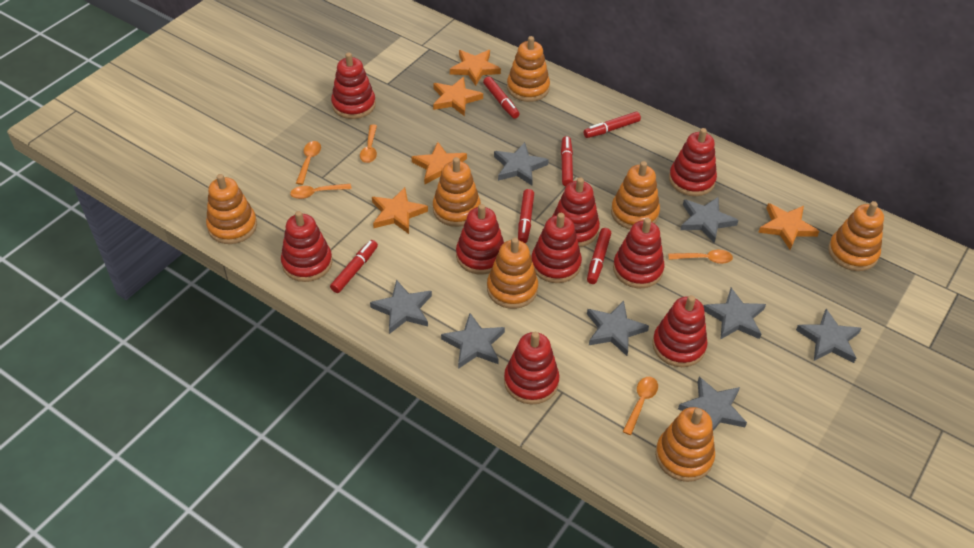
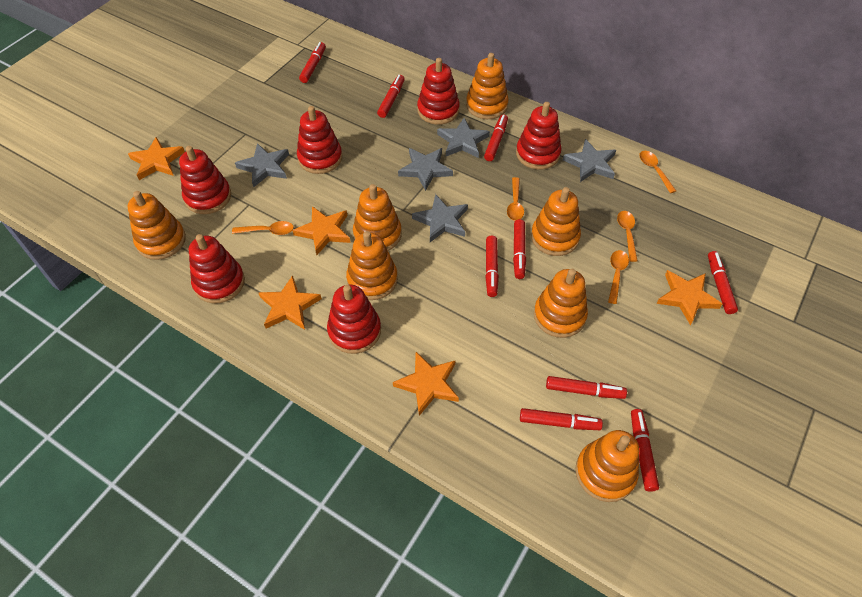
grey star: [370,280,432,334] [441,313,505,369] [494,142,549,185] [587,301,649,356] [678,377,747,431] [680,197,738,243] [704,288,766,340] [796,309,862,363] = 8 -> [235,143,289,187] [398,148,453,191] [412,194,468,242] [437,118,490,158] [563,139,616,182] = 5
red marker: [330,240,378,293] [483,77,519,119] [518,189,534,243] [561,136,573,186] [584,112,641,138] [587,228,611,284] = 6 -> [299,42,326,83] [377,75,405,118] [484,114,508,161] [485,236,499,297] [513,219,526,279] [520,408,603,430] [546,376,627,399] [631,409,659,492] [708,251,738,314] = 9
red stacking toy: [281,211,332,282] [331,52,376,119] [456,204,504,275] [504,332,559,404] [532,213,582,283] [553,177,600,247] [613,218,664,288] [652,295,708,367] [669,128,717,196] = 9 -> [179,146,231,214] [189,234,245,303] [297,106,342,174] [327,285,381,354] [417,58,460,125] [516,102,562,169] = 6

